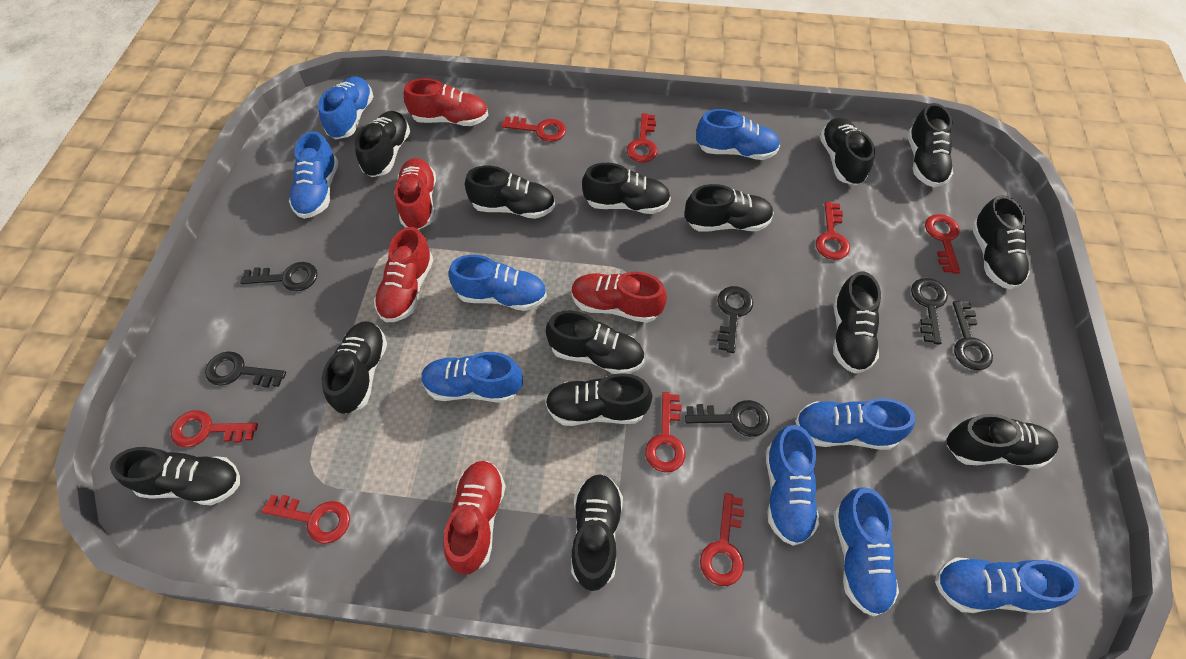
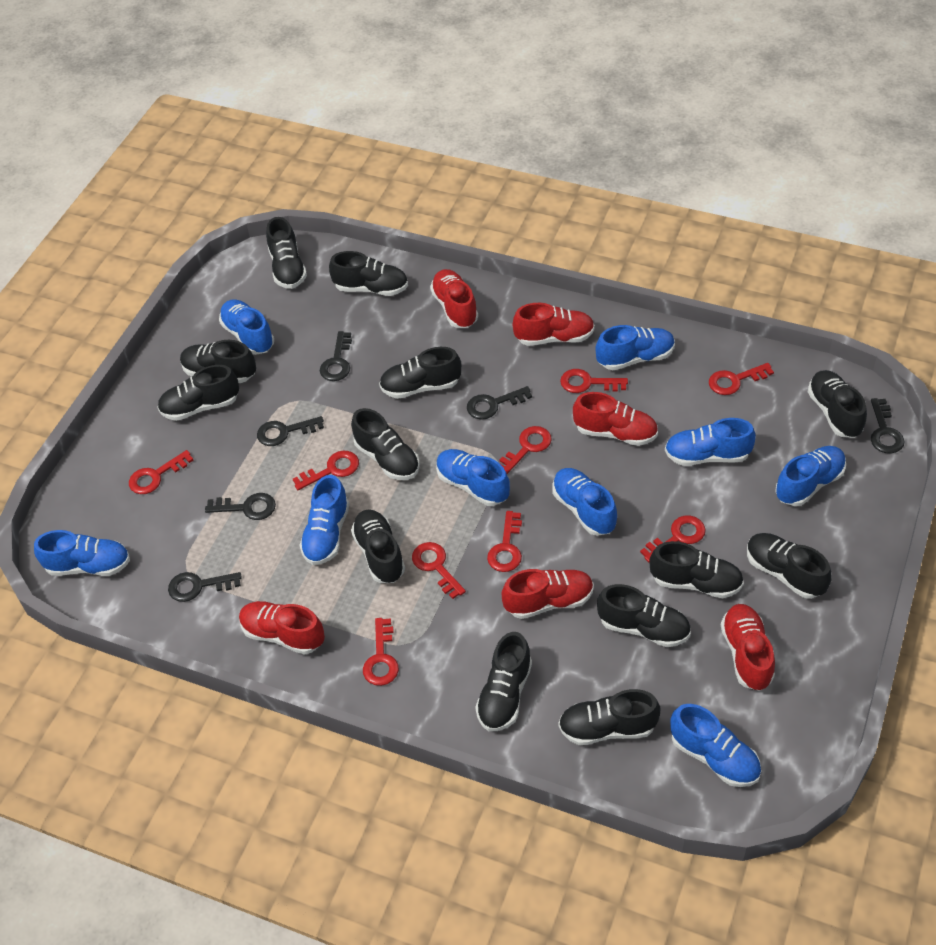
black shoe: [110,447,240,505] [322,321,387,414] [355,111,410,177] [465,166,555,219] [545,373,652,426] [546,311,644,374] [571,474,623,591] [582,163,671,214] [685,184,774,232] [820,118,875,185] [833,271,881,374] [907,103,953,187] [947,414,1059,469] [972,195,1030,290] = 14 -> [157,365,239,421] [180,340,256,383] [266,217,307,289] [329,251,408,296] [351,408,420,480] [351,509,405,583] [379,347,461,399] [475,632,532,731] [558,689,660,745] [597,584,691,647] [649,541,744,598] [747,533,832,599] [808,370,867,438] = 13
red key: [171,410,258,447] [262,495,350,544] [501,116,566,142] [627,113,658,163] [645,392,685,473] [700,493,744,586] [816,202,850,260] [925,214,960,274] = 8 -> [129,450,193,494] [293,451,359,490] [363,618,399,686] [412,542,466,599] [487,511,522,572] [499,426,552,474] [560,369,628,393] [640,516,706,562] [709,363,774,395] = 9
red shoe: [374,227,434,323] [395,158,436,230] [404,78,488,126] [443,461,506,575] [571,272,667,323] = 5 -> [239,601,325,655] [430,269,478,328] [502,569,594,619] [513,303,595,346] [573,392,658,446] [721,604,775,691] = 6

